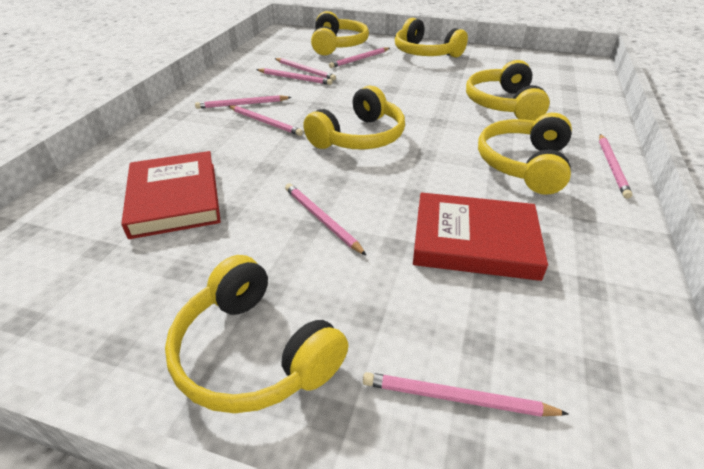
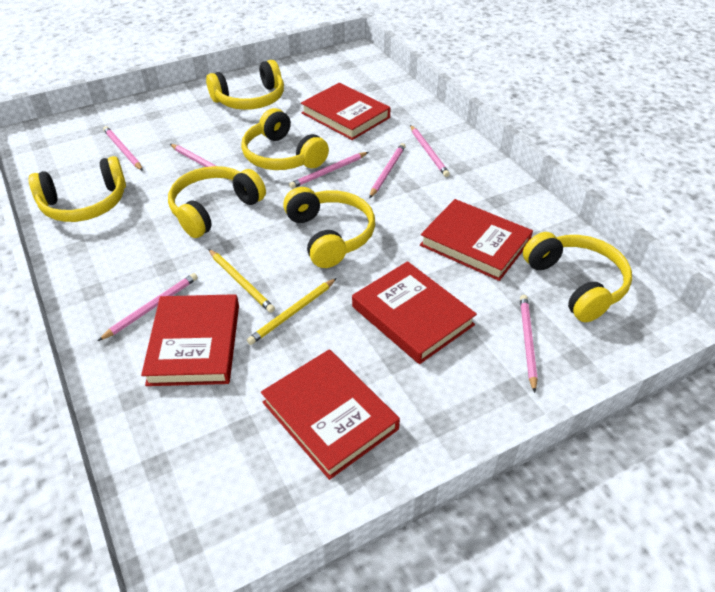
pink pencil: [195,95,292,109] [228,105,303,136] [256,68,333,85] [275,58,336,80] [285,183,367,256] [329,48,390,68] [363,372,569,417] [599,134,633,199] = 8 -> [98,273,198,341] [103,126,143,171] [170,144,233,181] [289,152,368,189] [369,143,406,198] [410,125,450,177] [520,295,538,393] = 7
red book: [121,151,221,239] [413,193,548,281] = 2 -> [141,294,239,386] [261,349,400,480] [301,83,391,140] [352,261,477,364] [420,199,533,281] = 5
yellow pencil: none = 0 -> [208,249,275,313] [247,278,337,345] = 2

